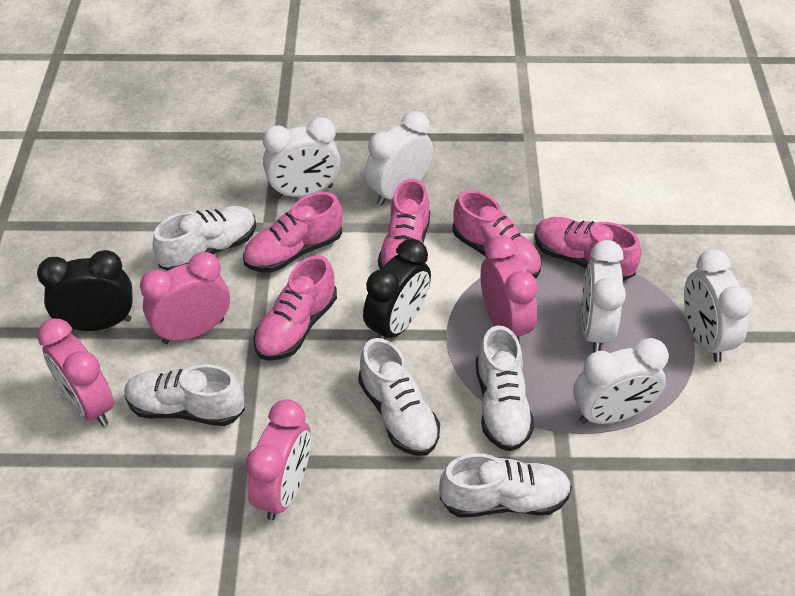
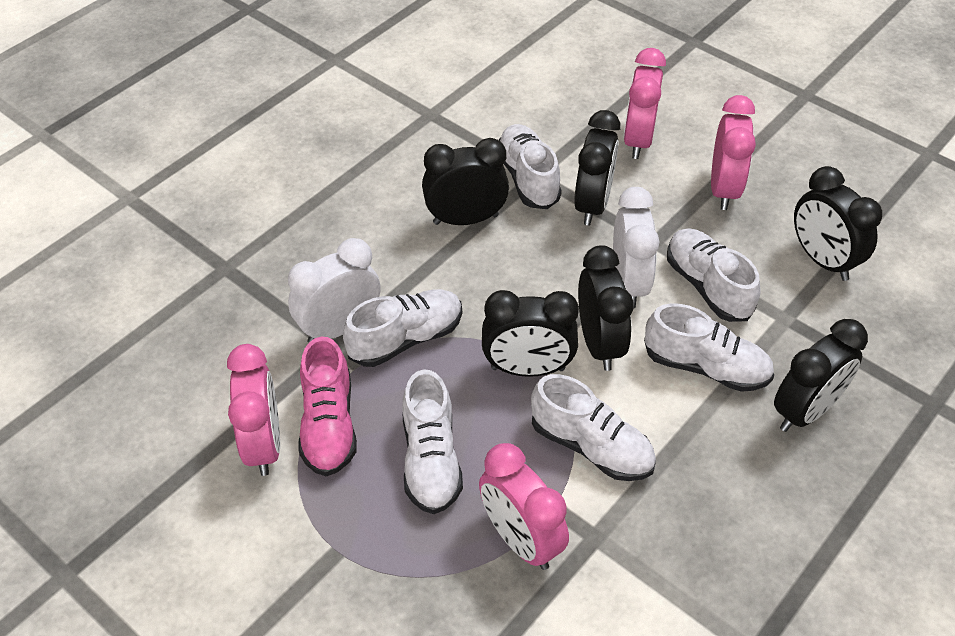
black clock: [37,250,133,331] [363,239,431,339] = 2 -> [422,138,509,225] [482,290,579,377] [574,110,621,225] [578,245,634,371] [774,319,868,432] [794,166,882,281] = 6
pink shoe: [243,192,343,272] [253,255,337,361] [378,179,430,270] [453,190,541,279] [535,217,641,281] = 5 -> [299,337,357,477] = 1
white clock: [263,117,340,198] [365,111,433,206] [573,338,669,424] [581,240,626,353] [684,249,753,362] = 5 -> [288,238,381,343] [613,187,659,308] = 2
white shoe: [124,364,245,426] [152,206,256,271] [358,338,440,456] [439,453,572,517] [476,325,534,451] = 5 -> [343,289,462,367] [402,369,463,514] [499,124,562,209] [531,374,656,481] [644,303,774,392] [667,228,761,322] = 6

